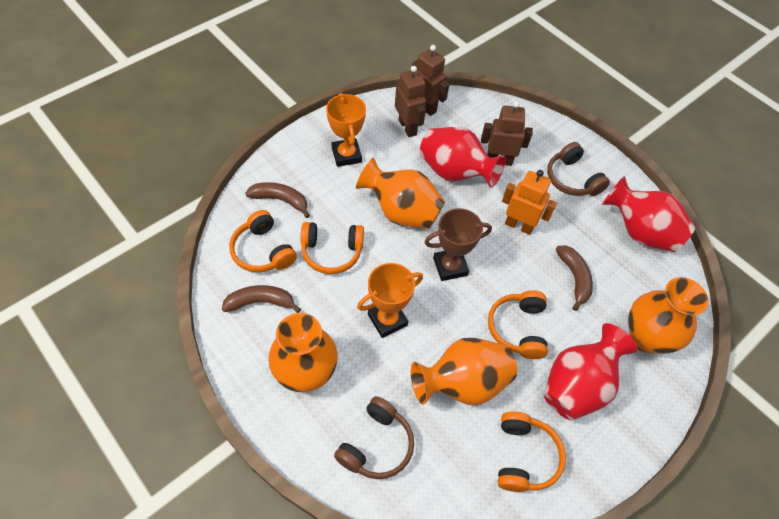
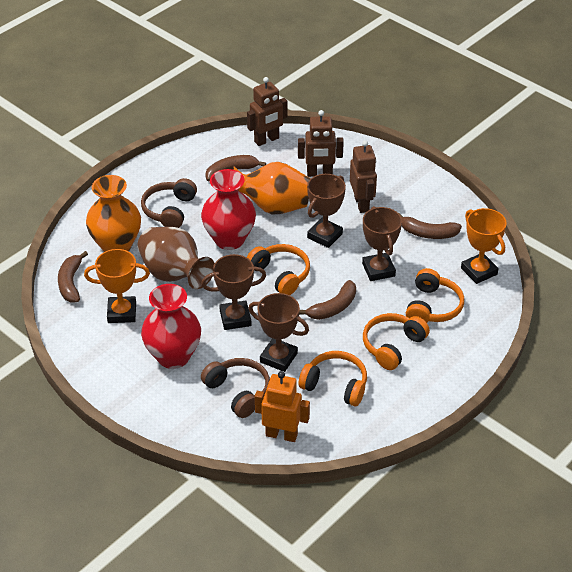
brown banana: [222,285,301,313] [245,182,310,218] [555,245,593,311] = 3 -> [58,251,88,302] [205,155,266,182] [299,280,356,320] [399,213,462,239] = 4
brown trophy: [425,208,492,281] = 1 -> [201,254,266,330] [248,293,309,372] [307,174,346,248] [362,206,402,281] = 4
brown vase: none = 0 -> [137,227,215,289] = 1
orange vase: [268,313,338,392] [356,158,445,229] [411,338,517,405] [628,277,709,354] = 4 -> [86,175,141,252] [233,162,311,214] = 2
red vase: [420,127,506,188] [544,323,638,421] [602,176,695,252] = 3 -> [141,284,201,369] [201,169,256,250] = 2

